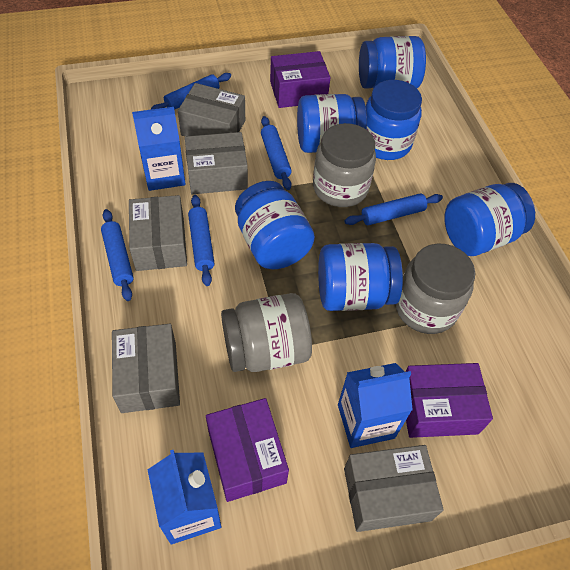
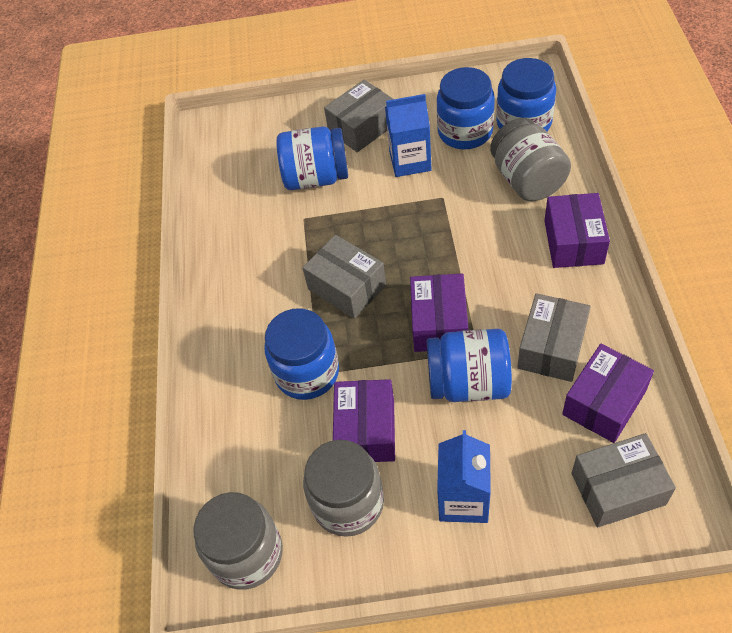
blue carton: [132,107,186,191] [147,450,221,544] [338,363,413,448] = 3 -> [385,94,432,177] [437,430,491,523] = 2
blue jar: [235,181,315,269] [297,94,367,153] [318,243,403,311] [359,36,426,89] [366,80,422,160] [444,183,535,256] = 6 -> [265,308,339,400] [276,126,348,190] [427,329,512,402] [437,67,495,149] [496,58,556,131] = 5
blue rolling pin: [101,209,134,301] [150,73,231,110] [188,195,215,286] [261,116,292,190] [345,193,443,225] = 5 -> none = 0
grey box: [112,324,180,413] [129,195,187,271] [178,83,245,137] [185,132,248,194] [344,445,444,532] = 5 -> [303,235,386,319] [324,80,393,152] [517,293,591,382] [572,433,676,528] = 4
purple box: [206,398,289,502] [270,51,330,108] [405,363,493,438] = 3 -> [333,379,395,462] [410,274,468,352] [544,193,610,268] [562,344,654,443] = 4

